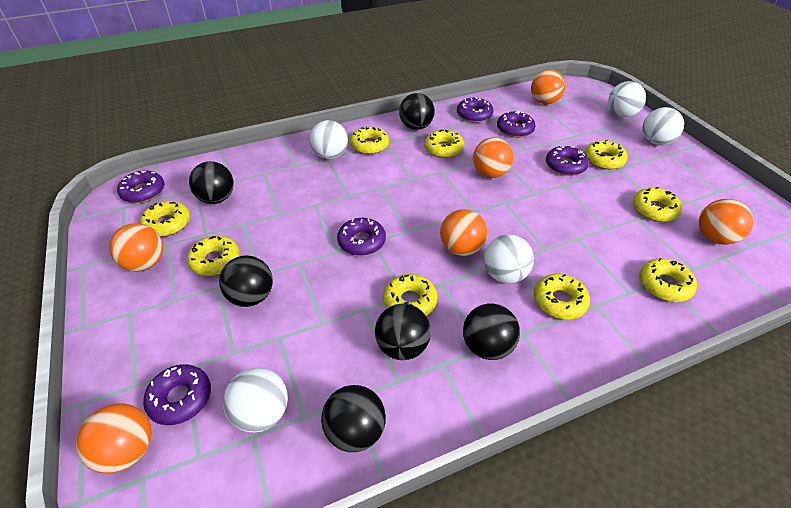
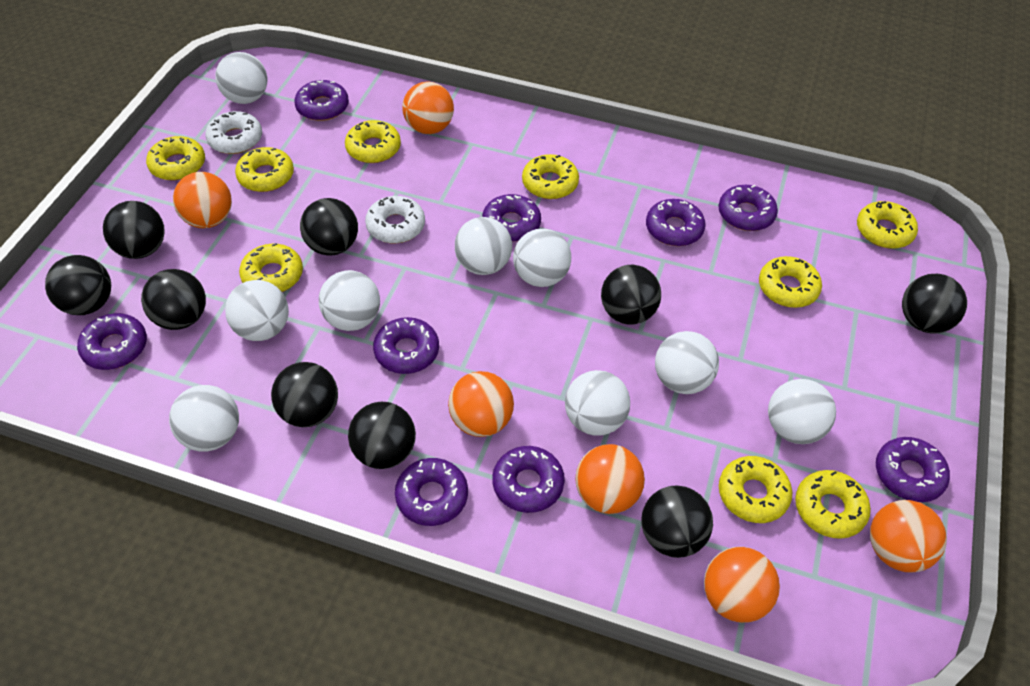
black ball: [189,161,234,204] [219,255,273,307] [321,385,386,452] [375,304,431,360] [399,93,435,130] [463,304,520,360] = 6 -> [45,255,111,315] [103,201,165,259] [141,269,206,330] [271,362,338,427] [300,198,358,256] [348,402,416,469] [601,265,661,325] [641,486,713,558] [902,274,967,334] = 9
purple donut: [117,171,164,203] [143,364,211,425] [337,218,386,256] [457,97,493,123] [497,111,535,138] [546,146,589,176] = 6 -> [77,313,147,370] [294,80,349,121] [373,317,439,374] [395,458,468,526] [482,194,541,242] [492,446,565,513] [646,199,706,246] [718,185,778,231] [876,437,950,502] = 9
white ball: [223,368,288,433] [310,120,348,159] [484,234,534,284] [608,81,646,117] [642,107,684,145] = 5 -> [169,385,239,452] [215,52,267,104] [225,280,289,341] [319,270,380,331] [455,217,512,275] [513,229,571,287] [565,370,630,436] [655,331,719,394] [768,379,836,444] = 9
white donut: none = 0 -> [205,111,262,154] [365,196,425,243] = 2

